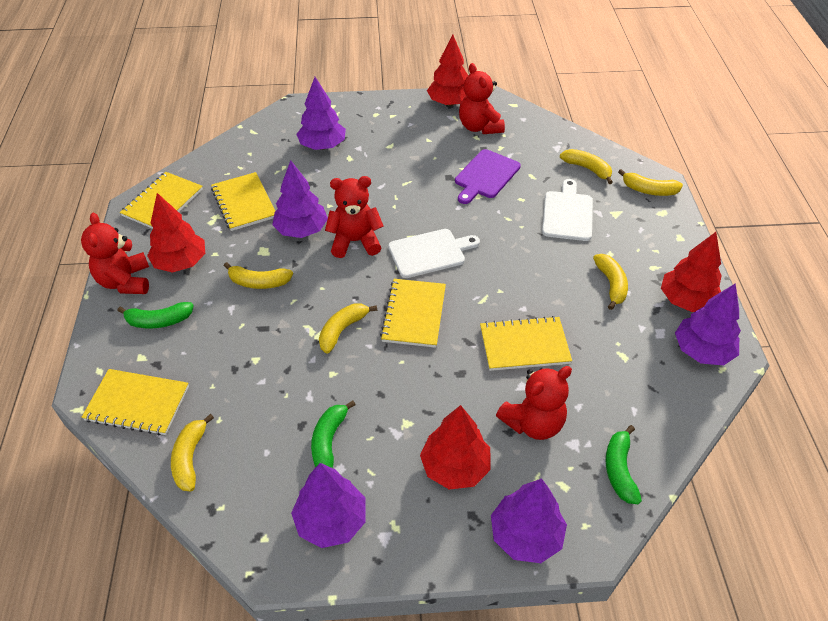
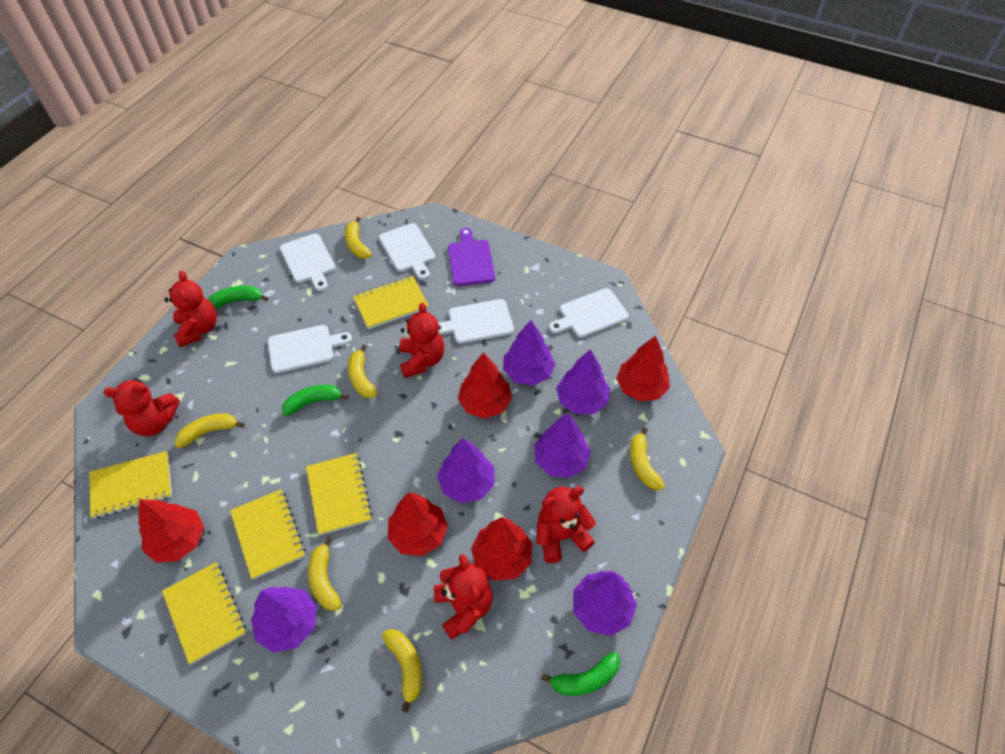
purple tree: [272,160,328,238] [291,463,366,548] [296,77,346,150] [491,478,567,563] [675,283,741,365] = 5 -> [251,587,317,653] [437,438,494,503] [503,320,555,386] [534,413,591,478] [556,349,610,414] [573,571,637,636] = 6
red teddy bear: [81,213,149,294] [325,176,383,258] [459,63,505,134] [496,366,572,440] = 4 -> [104,378,180,436] [164,271,217,347] [399,303,444,378] [434,554,493,640] [536,486,596,563] = 5
red tree: [147,193,205,273] [420,405,491,489] [427,35,468,106] [661,232,722,312] = 4 -> [139,499,204,562] [388,492,448,556] [458,352,512,419] [471,517,532,581] [616,336,670,401] = 5
white cutting board: [388,229,480,278] [542,179,593,241] = 2 -> [268,325,352,373] [280,233,335,291] [379,223,435,280] [438,299,514,344] [549,288,629,338] = 5

